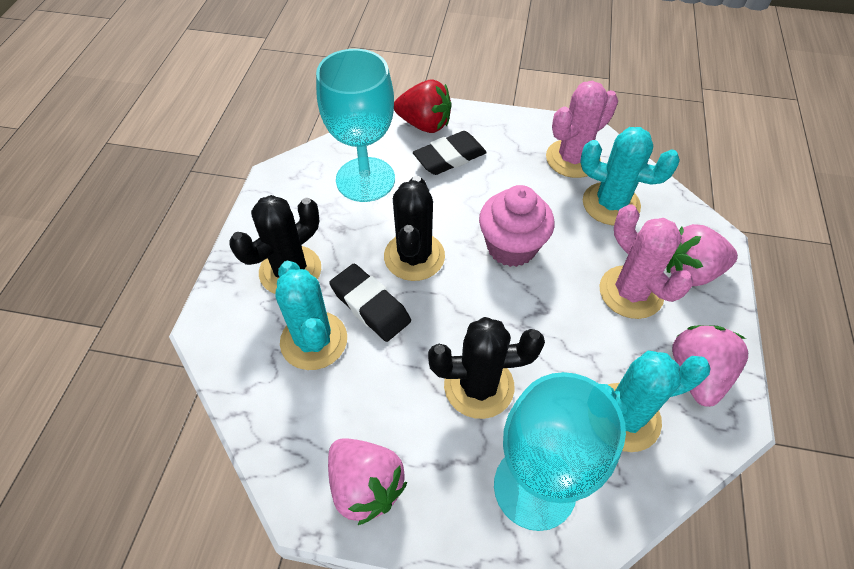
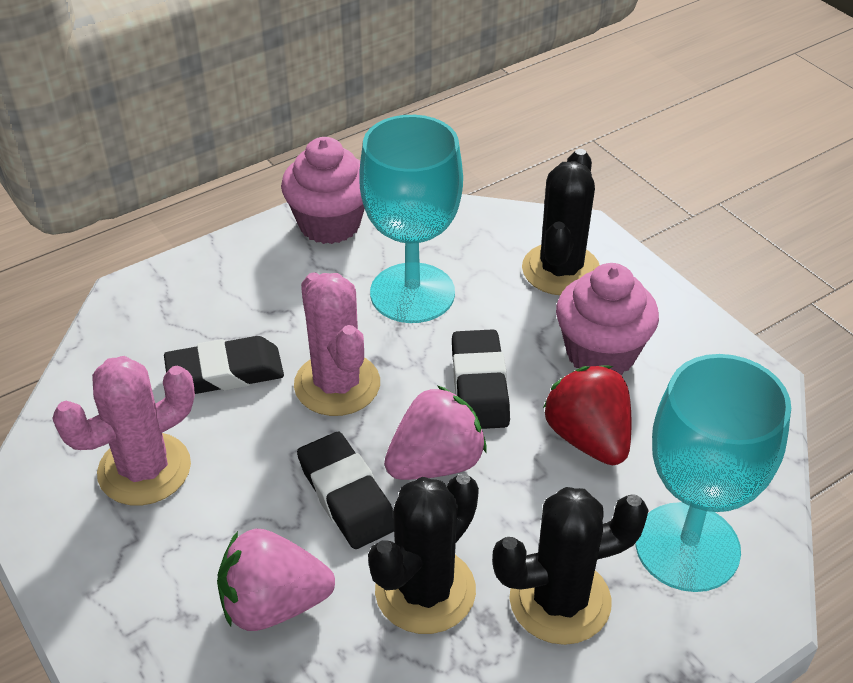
black eraser: [329,264,411,342] [413,131,487,175] = 2 -> [164,336,284,394] [297,432,394,549] [452,329,510,429] = 3
pink cupcake: [479,185,554,267] = 1 -> [281,137,365,244] [556,263,659,375] = 2
pink strawberry: [328,438,407,525] [666,224,738,286] [672,325,748,407] = 3 -> [217,529,335,631] [384,386,487,480] = 2
turquoise cactus: [275,261,347,370] [580,127,680,225] [600,351,710,452] = 3 -> none = 0

